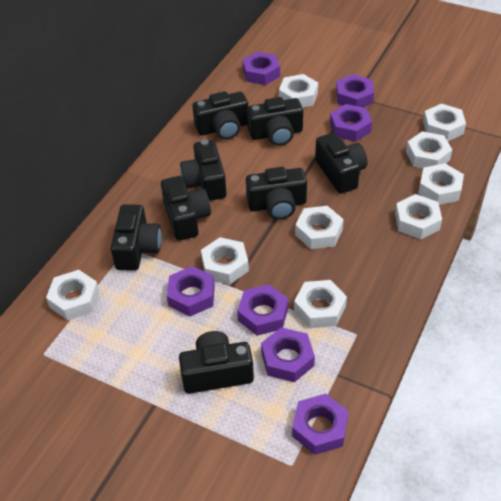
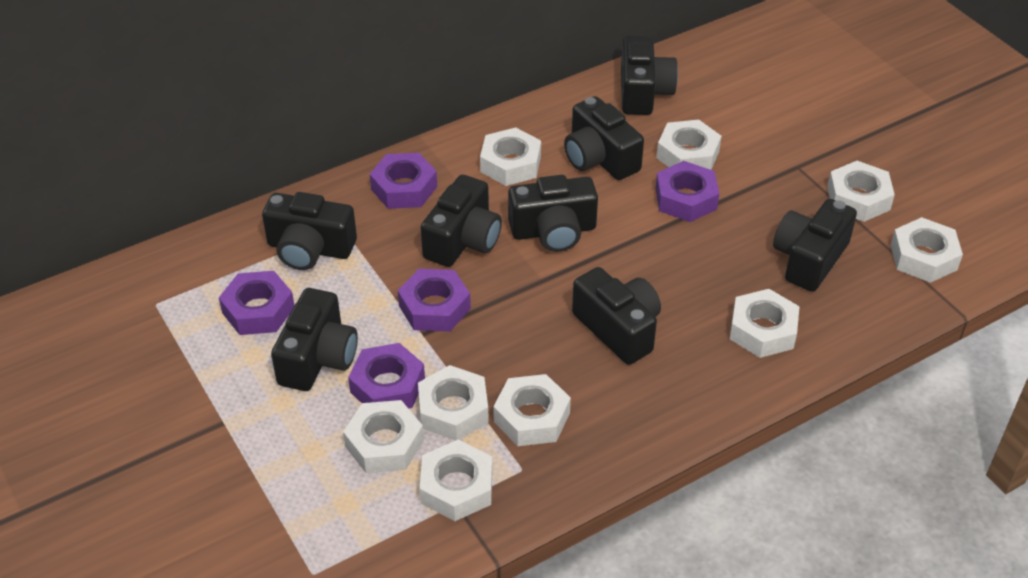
purple nut: [167,266,215,317] [237,284,288,336] [242,52,280,85] [261,327,315,382] [292,394,349,455] [330,104,372,142] [336,74,374,107] = 7 -> [219,271,294,335] [348,343,425,408] [370,153,437,209] [398,269,471,332] [655,161,719,222] = 5

